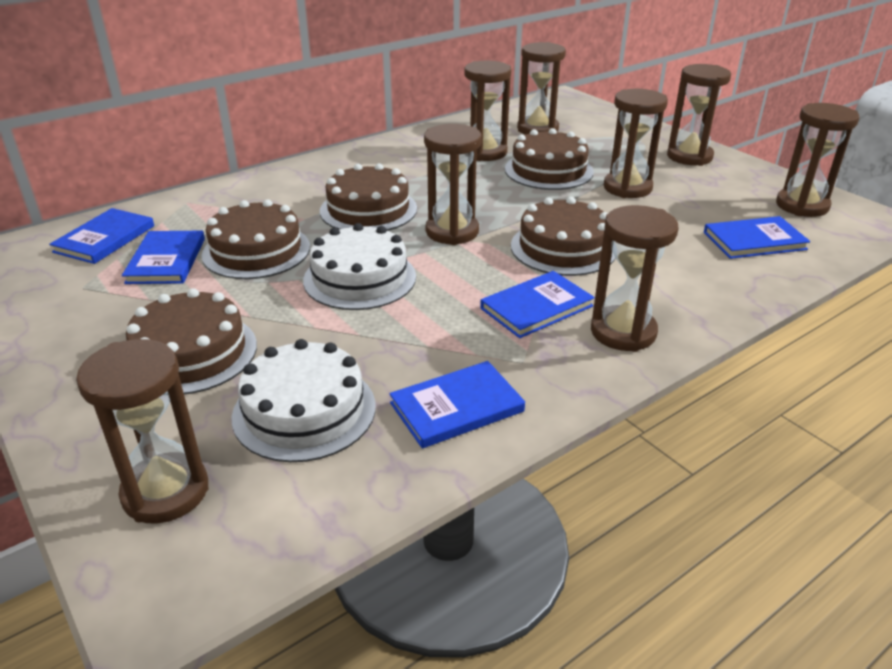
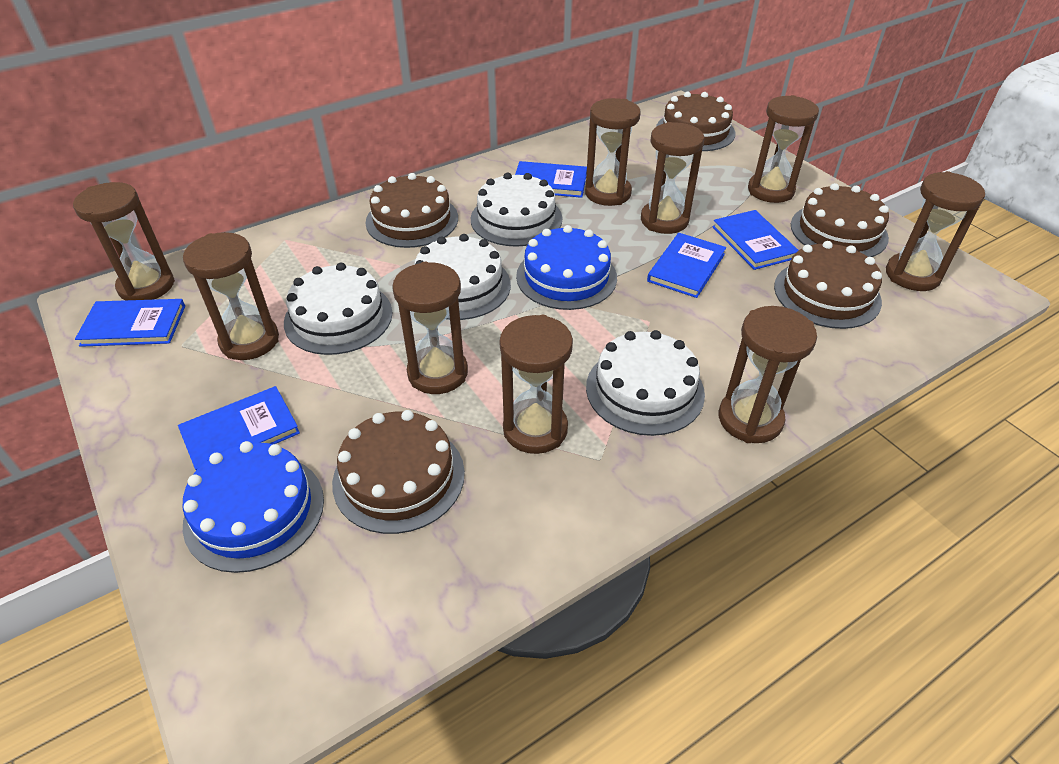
blue cake: none = 0 -> [183,441,324,573] [516,225,617,310] = 2
brown hourglass: [76,339,209,523] [424,124,482,245] [464,61,511,161] [517,42,566,135] [591,205,679,352] [604,89,668,198] [667,64,731,166] [776,103,859,217] = 8 -> [73,182,175,300] [183,232,279,360] [392,262,468,394] [499,315,573,454] [585,98,641,206] [641,122,704,234] [719,306,817,443] [748,95,819,203] [886,171,985,291] = 9
white cake: [232,339,376,462] [303,223,416,310] = 2 -> [284,263,393,355] [414,234,511,320] [471,172,562,247] [586,330,705,436] = 4

